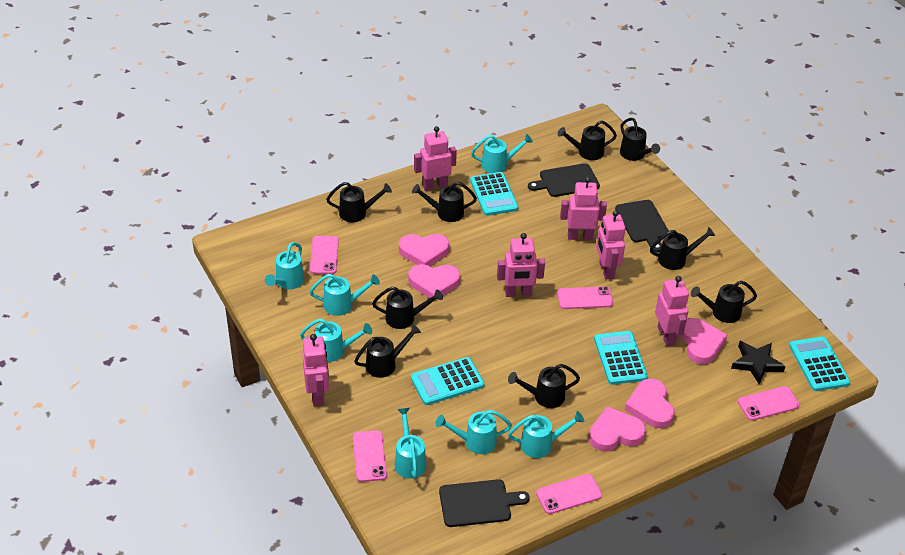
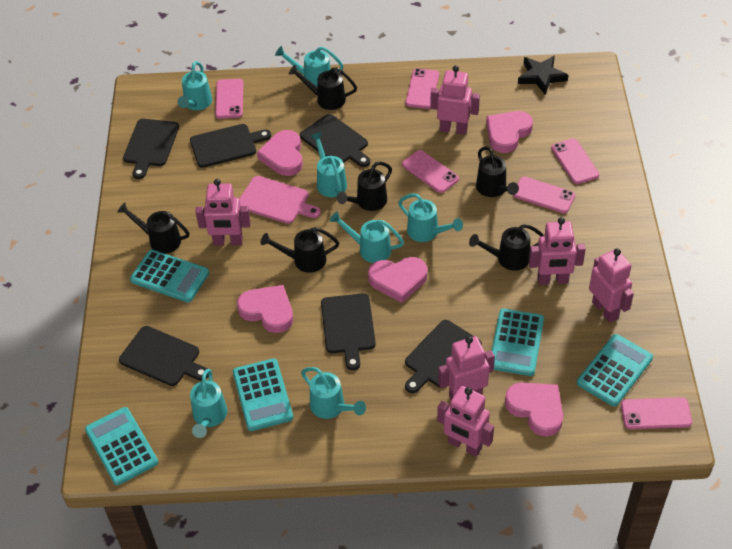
black cutting board: [439,479,530,527] [528,163,600,197] [615,200,669,252] = 3 -> [119,326,209,386] [123,119,179,179] [190,124,271,168] [300,114,370,167] [321,293,376,370] [405,320,482,393] = 6
black watering can: [326,182,392,222] [354,324,421,378] [372,286,443,329] [412,182,477,222] [508,364,580,408] [558,121,617,160] [620,118,660,161] [650,227,715,270] [691,281,757,323] = 9 -> [117,202,189,254] [261,227,339,273] [289,65,357,110] [337,162,392,211] [469,224,544,271] [476,146,519,197] = 6
pink cutting board: none = 0 -> [239,176,321,224] = 1
pink phone: [310,236,339,274] [353,430,387,482] [536,474,602,514] [557,286,613,309] [738,386,800,421] = 5 -> [215,79,243,119] [402,150,459,193] [406,68,439,109] [513,177,575,213] [551,138,599,184] [621,397,692,429] = 6
turquoise calculator: [411,357,484,405] [470,172,518,216] [594,331,648,385] [789,337,850,391] = 4 -> [85,407,158,485] [130,250,209,302] [233,358,293,431] [492,309,544,376] [577,334,653,407] = 5

